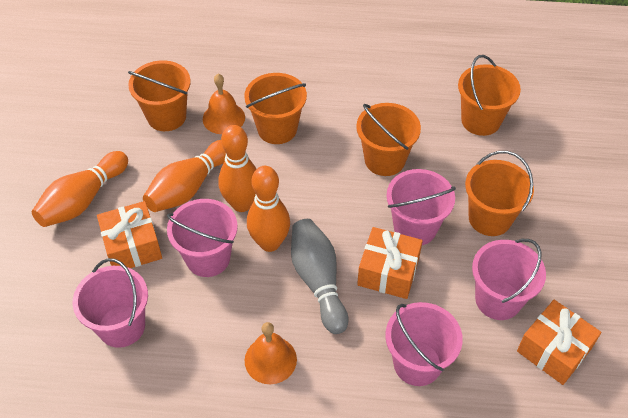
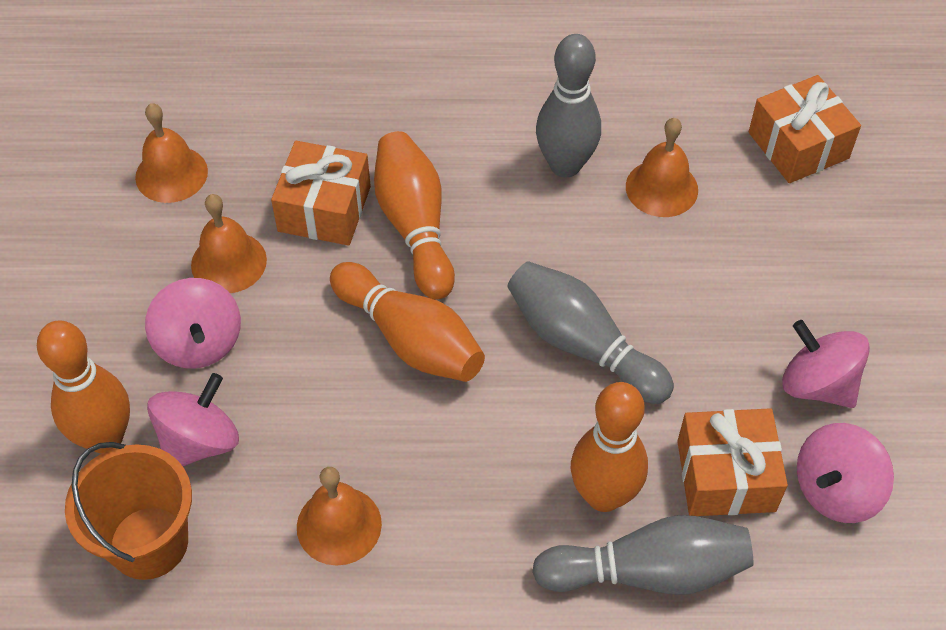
grey bowling pin: [291,219,348,334] = 1 -> [507,261,674,404] [532,515,753,595] [536,34,601,177] = 3
orange bell: [203,74,245,134] [245,322,297,384] = 2 -> [135,103,208,203] [191,194,267,293] [297,467,382,565] [626,118,698,217] = 4
orange bucket: [128,60,191,131] [244,73,307,144] [356,103,421,176] [458,55,521,136] [465,151,534,236] = 5 -> [65,442,192,580] = 1
pink bucket: [73,258,148,348] [167,199,238,277] [385,302,463,386] [386,169,456,245] [472,239,546,320] = 5 -> none = 0
pink spinning top: none = 0 -> [145,278,241,369] [147,373,239,466] [782,320,870,408] [797,423,894,523] = 4

